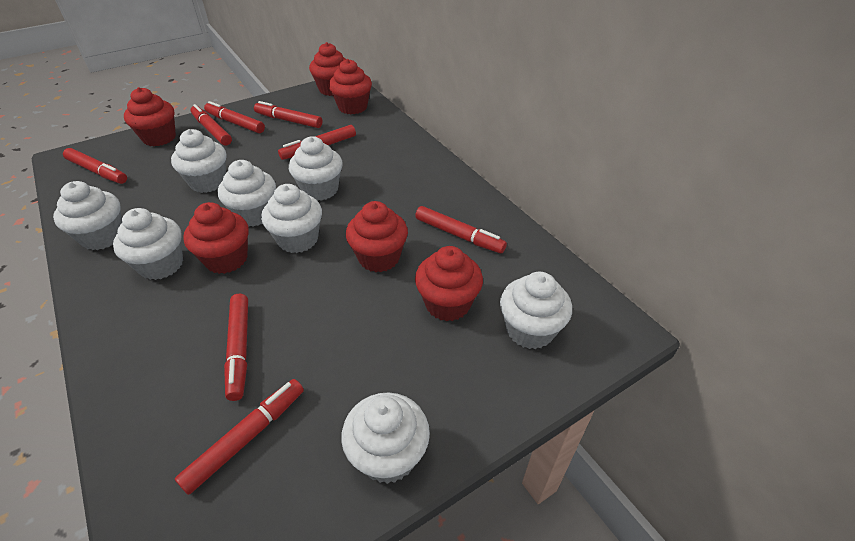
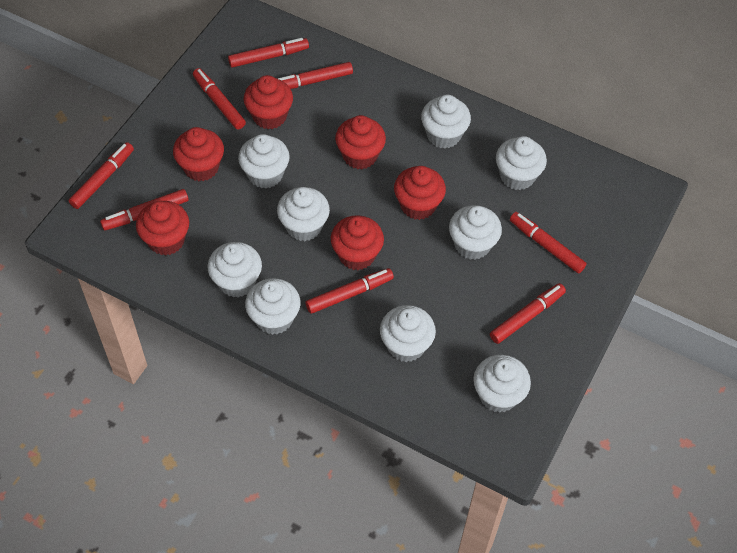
white cupcake: [53,181,122,250] [113,208,183,280] [171,129,226,193] [218,160,276,227] [261,184,322,253] [289,136,343,201] [341,392,430,484] [500,272,572,349] = 8 -> [208,242,262,297] [238,134,290,189] [245,278,300,335] [277,187,330,241] [380,305,436,362] [421,95,471,148] [449,205,502,260] [473,355,531,413] [496,136,547,190] = 9

